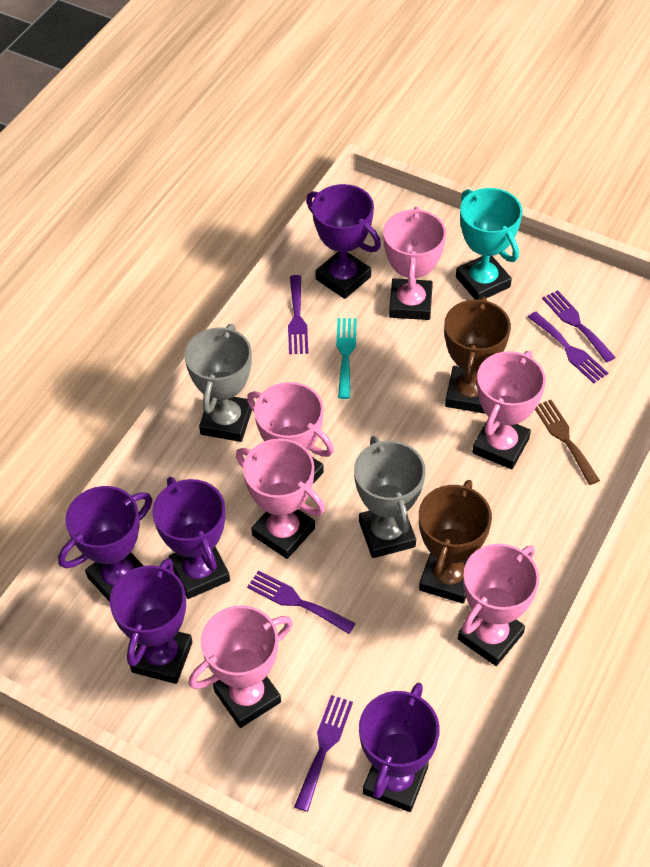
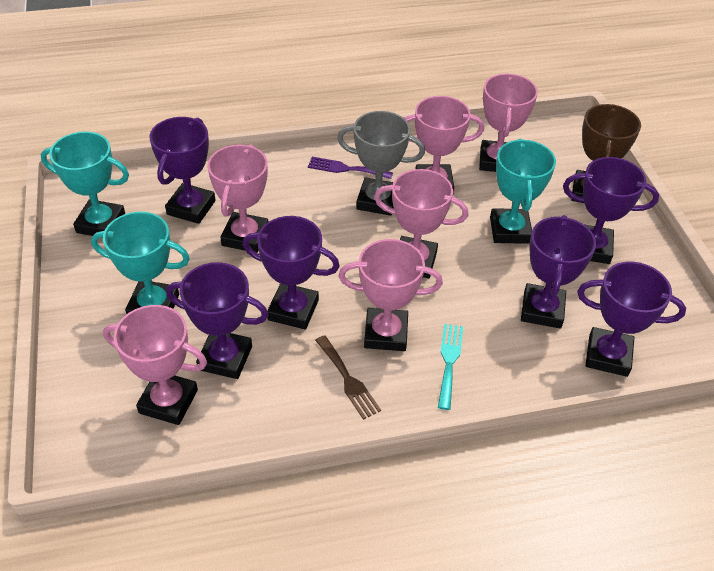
brown trophy: [419,480,492,604] [444,296,511,414] = 2 -> [571,104,641,203] = 1
grey trophy: [184,324,252,442] [354,436,425,558] = 2 -> [337,111,425,216] = 1
purple fork: [247,570,356,634] [288,275,308,354] [294,695,353,812] [528,312,608,383] [542,290,616,363] = 5 -> [308,157,393,179] = 1
purple trophy: [58,486,152,602] [110,558,192,684] [152,477,230,599] [306,184,381,299] [359,683,440,812] = 5 -> [149,117,216,224] [166,262,268,379] [243,216,340,329] [521,215,596,328] [563,157,659,264] [577,261,686,377] = 6
turquoise trophy: [456,188,523,300] = 1 -> [41,132,129,238] [91,212,190,314] [490,139,556,244] = 3

